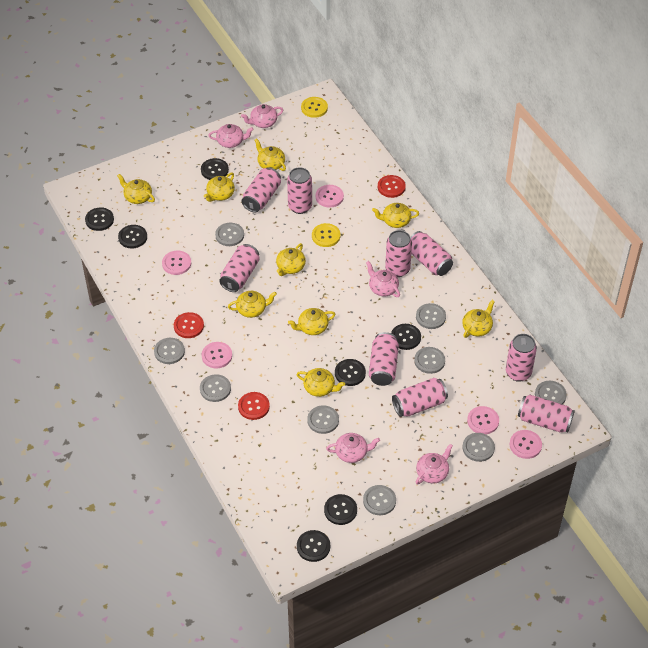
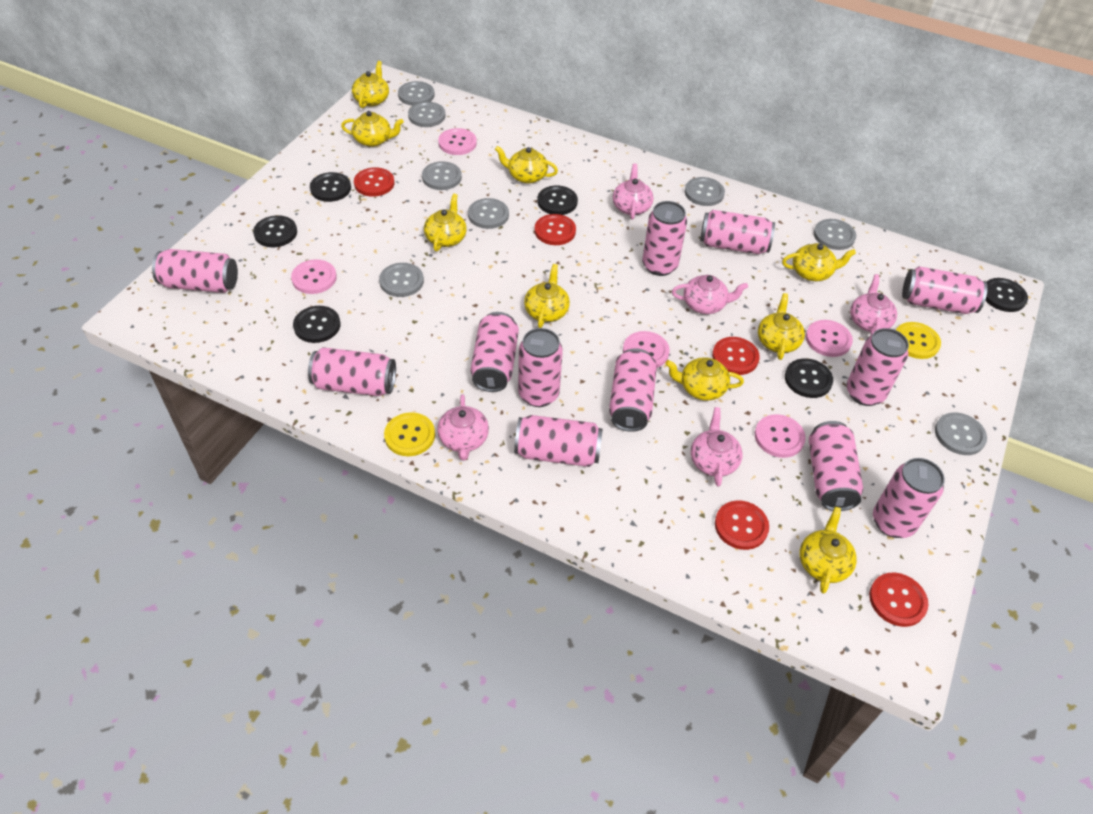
black button: [85,207,114,231] [118,225,147,248] [201,158,229,180] [297,530,330,562] [324,494,357,525] [335,359,366,386] [391,324,421,350] = 7 -> [253,215,297,247] [293,306,340,343] [310,172,351,202] [537,185,578,215] [785,358,833,398] [985,278,1028,312] = 6
grey button: [154,338,185,364] [200,374,231,402] [215,223,244,246] [307,405,339,434] [363,485,396,515] [414,347,445,374] [416,303,446,329] [462,433,495,462] [535,381,567,404] = 9 -> [379,263,424,297] [398,81,435,106] [408,102,445,127] [422,162,462,190] [468,198,509,229] [685,177,725,206] [814,219,856,250] [935,413,987,455] = 8
pink can: [219,244,260,292] [242,167,281,213] [287,167,312,214] [369,332,399,386] [385,230,412,277] [392,378,448,417] [410,231,453,276] [506,334,537,382] [518,395,575,432] = 9 -> [152,249,238,293] [308,347,396,396] [470,312,519,392] [514,415,603,467] [518,328,563,407] [609,348,657,432] [642,201,687,276] [700,210,775,254] [809,421,863,511] [847,328,909,406] [873,458,945,538] [902,266,988,314] = 12
red button: [174,312,204,338] [238,392,270,420] [378,175,406,198] = 3 -> [354,167,394,197] [534,214,576,245] [712,337,760,375] [715,500,769,550] [869,573,928,627] = 5

